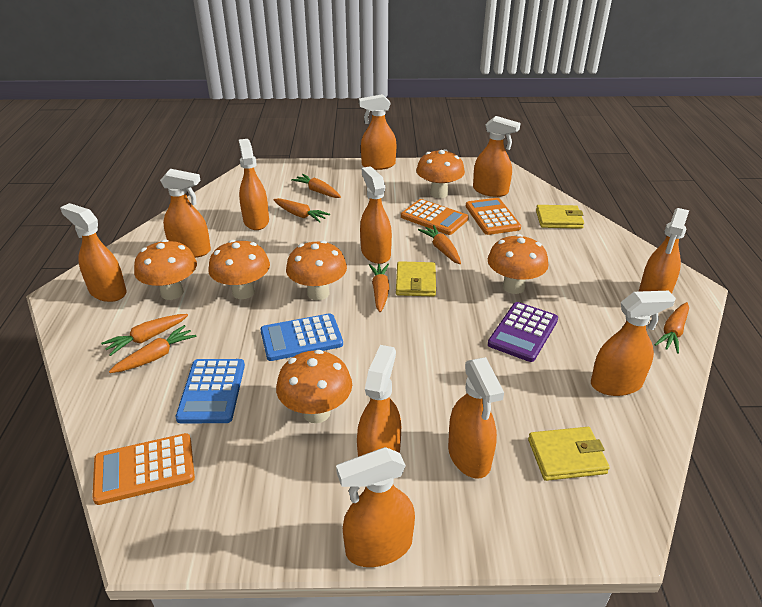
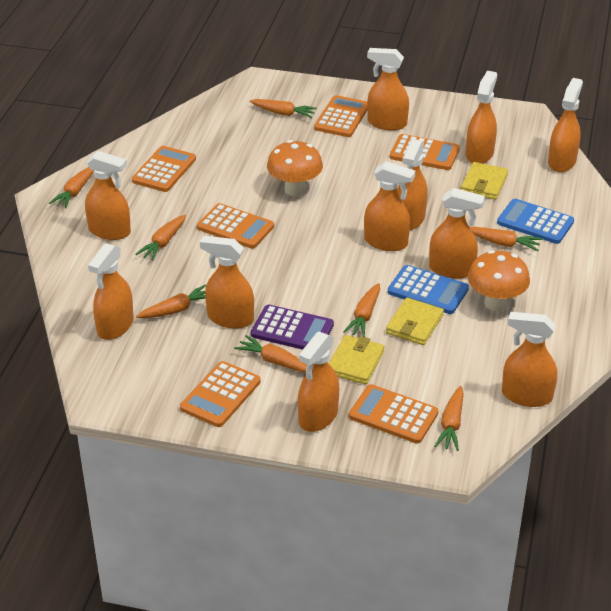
orange calculator: [92,433,195,505] [401,199,469,235] [466,198,521,235] = 3 -> [132,146,196,192] [180,361,261,427] [197,203,274,249] [314,95,367,137] [349,384,439,444] [390,134,460,170] = 6
orange carrot: [101,314,188,356] [109,325,197,373] [274,198,330,222] [291,174,341,198] [369,264,390,312] [418,225,461,264] [654,302,689,354] = 7 -> [49,167,94,208] [135,215,186,261] [136,284,206,318] [234,335,307,372] [250,99,317,118] [343,283,380,337] [434,386,464,451] [470,227,542,251] = 8
orange mushroom: [134,239,197,300] [208,240,270,299] [276,350,352,423] [286,240,347,300] [416,149,465,198] [488,234,549,294] = 6 -> [267,140,323,196] [468,250,530,311] = 2

